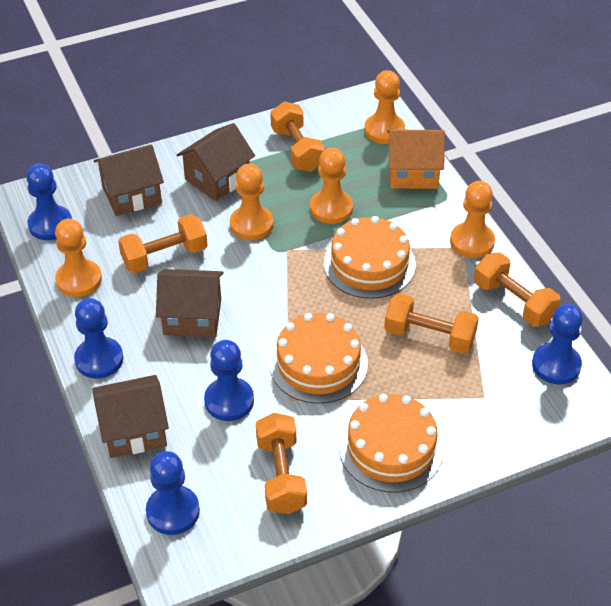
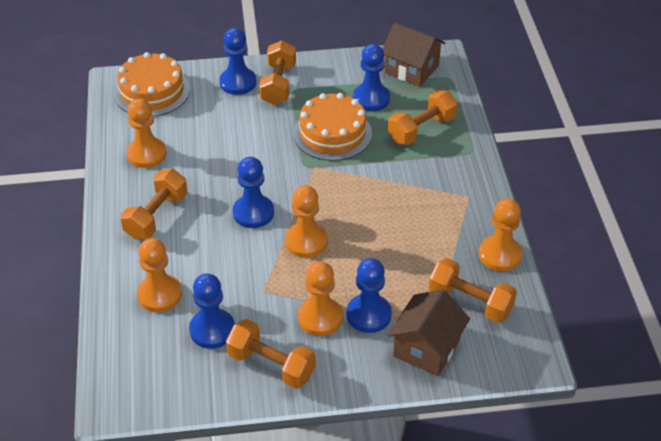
brown house: [92,375,169,458] [94,144,164,216] [156,269,224,337] [177,123,255,201] = 4 -> [383,23,445,87] [387,289,470,376] = 2
orange cake: [269,313,368,404] [324,216,416,299] [339,394,444,493] = 3 -> [114,52,190,117] [293,93,372,161] = 2
orange house: [387,129,445,189] = 1 -> none = 0

